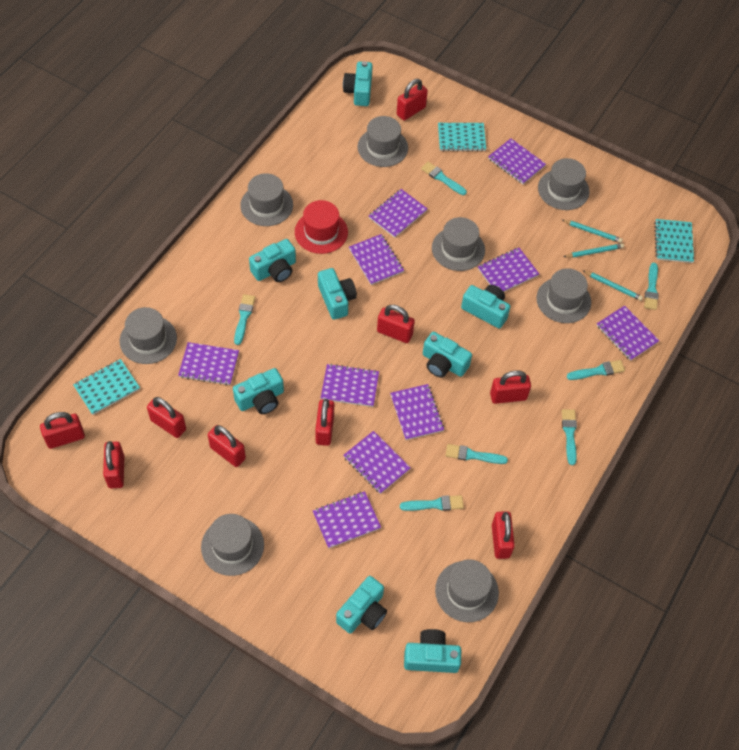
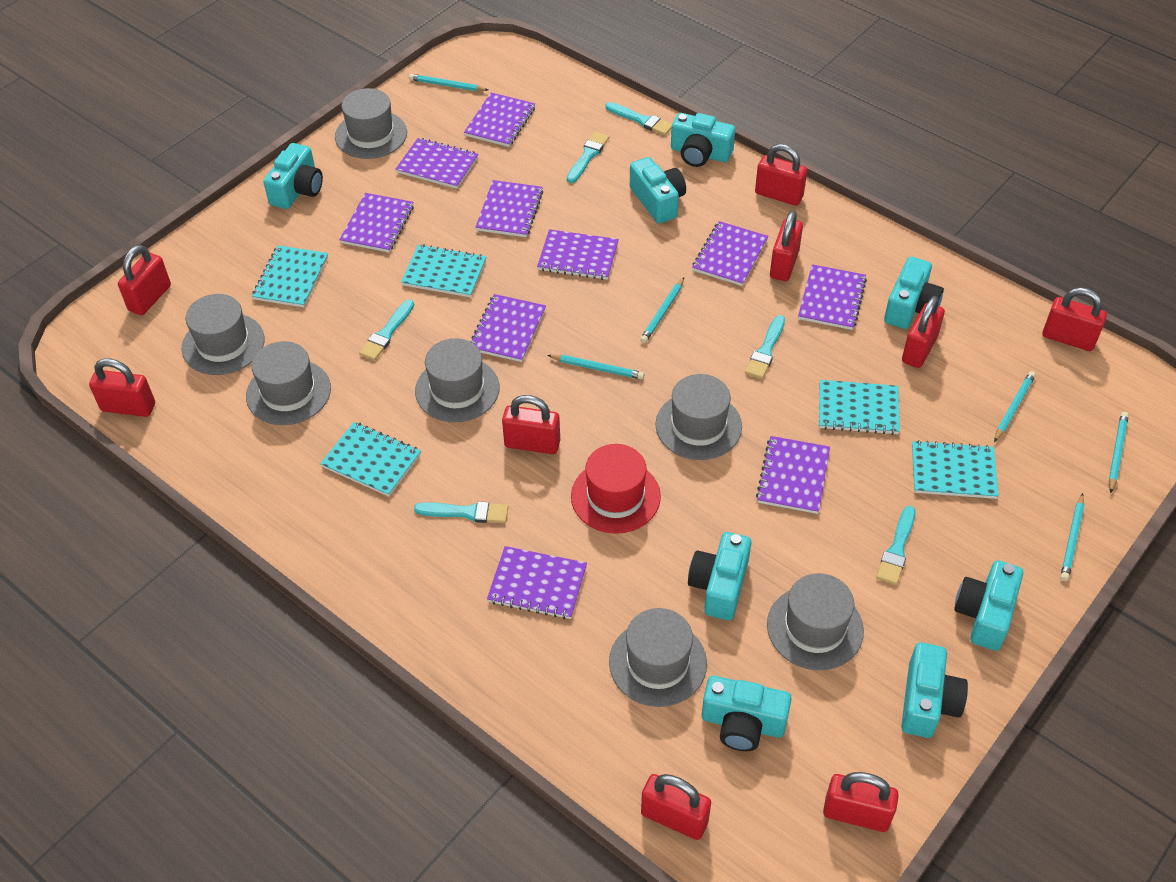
grey hat: [120,307,177,364] [201,514,264,576] [240,173,293,226] [358,116,408,167] [432,217,485,271] [435,559,499,622] [536,268,591,323] [538,158,590,210] = 8 -> [182,294,264,375] [246,341,331,425] [335,88,407,159] [415,338,500,422] [609,608,707,707] [656,374,742,460] [767,573,864,670] = 7
turquoise brush: [234,294,255,345] [400,495,464,511] [421,162,467,195] [445,444,508,464] [562,409,577,465] [567,360,625,380] [644,263,659,310] = 7 -> [359,300,414,361] [414,501,508,523] [567,131,609,183] [606,102,672,135] [745,315,785,379] [876,506,915,585] = 6
turquoise notebook: [73,359,140,415] [438,123,486,152] [654,219,694,263] = 3 -> [252,245,328,307] [320,422,421,497] [401,244,486,297] [819,380,900,435] [912,440,999,499] = 5
turquoise pencil: [562,220,623,243] [563,243,624,258] [583,270,643,301] = 3 -> [409,74,488,91] [547,355,644,380] [640,277,684,343] [994,371,1036,442] [1060,493,1084,581] [1109,412,1129,493] = 6

